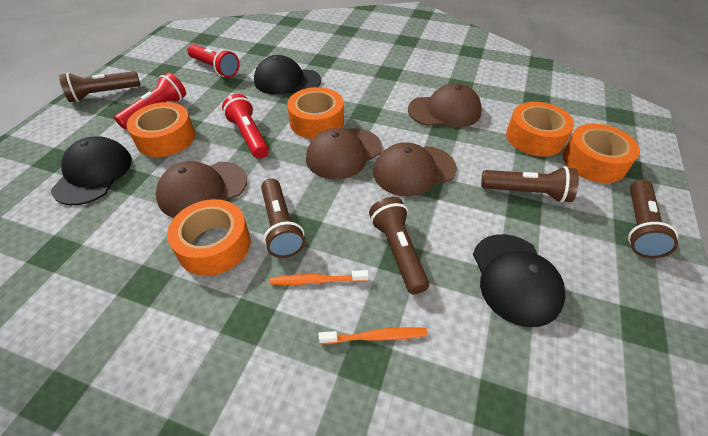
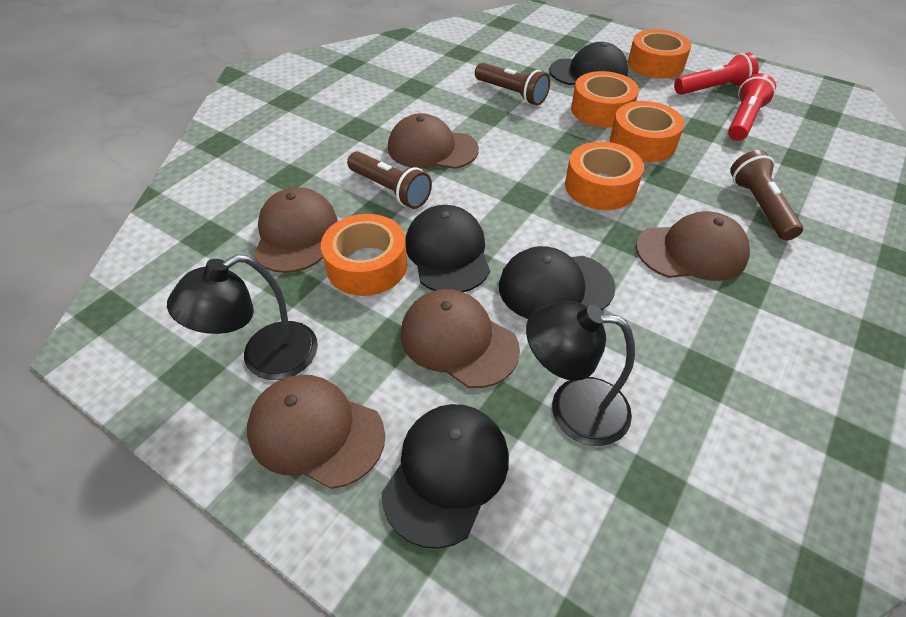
black cap: [51,136,132,205] [254,55,321,95] [473,234,566,327] = 3 -> [382,404,509,549] [405,205,490,292] [499,246,616,319] [549,42,628,85] = 4
black lamp: none = 0 -> [167,255,318,380] [526,301,635,446] = 2
brown cap: [156,161,247,218] [306,128,382,179] [374,142,457,196] [408,83,482,127] = 4 -> [247,375,385,489] [254,187,338,273] [388,113,479,169] [401,289,520,388] [636,211,750,281] = 5
brown flashlight: [59,71,141,102] [261,178,305,258] [369,197,429,294] [481,166,579,203] [628,179,678,258] = 5 -> [347,151,432,209] [475,63,550,106] [730,150,803,240] = 3
orange toothbrush: [270,270,369,285] [319,327,428,344] = 2 -> none = 0
red flashlight: [114,72,186,129] [187,44,240,78] [222,94,269,159] = 3 -> [674,53,759,95] [728,73,776,141] = 2

